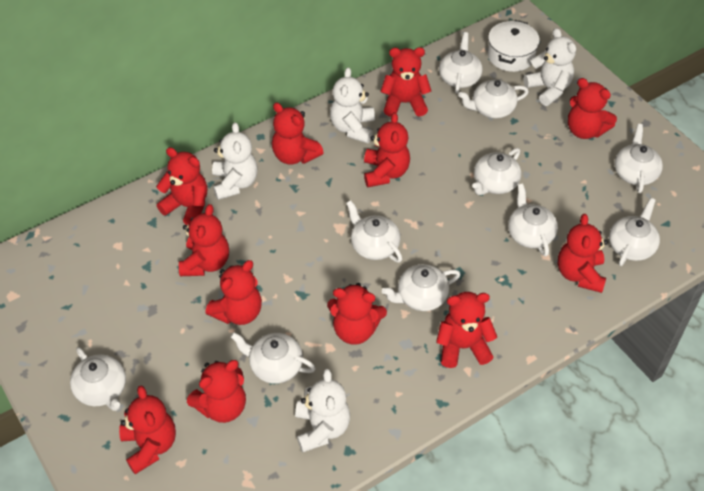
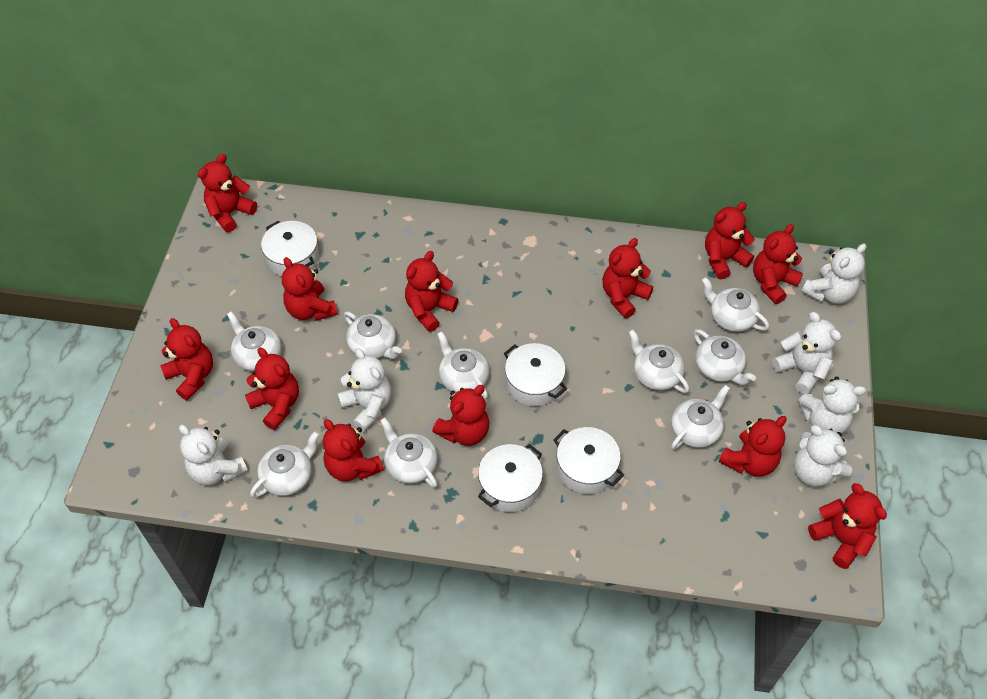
white pot: [487,20,540,72] = 1 -> [261,221,319,276] [478,444,543,512] [503,343,567,406] [553,427,624,494] = 4
white teapot: [70,347,126,411] [230,332,316,384] [346,200,402,263] [382,264,461,311] [439,32,483,94] [458,79,529,118] [472,148,521,195] [508,184,558,257] [609,198,660,266] [614,124,663,193] = 10 -> [227,311,281,371] [250,431,320,498] [344,312,402,359] [380,417,438,488] [437,331,489,399] [628,329,689,393] [671,385,730,449] [694,329,756,385] [701,277,769,332] = 9
white teddy bear: [212,122,258,200] [295,369,350,453] [330,67,375,143] [524,28,576,106] = 4 -> [179,425,248,485] [337,348,392,431] [772,312,841,394] [794,425,852,487] [798,377,866,434] [801,243,866,304] = 6

